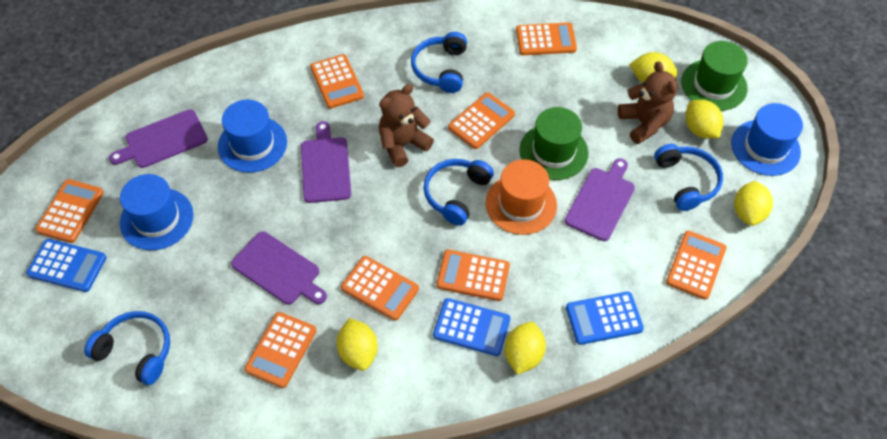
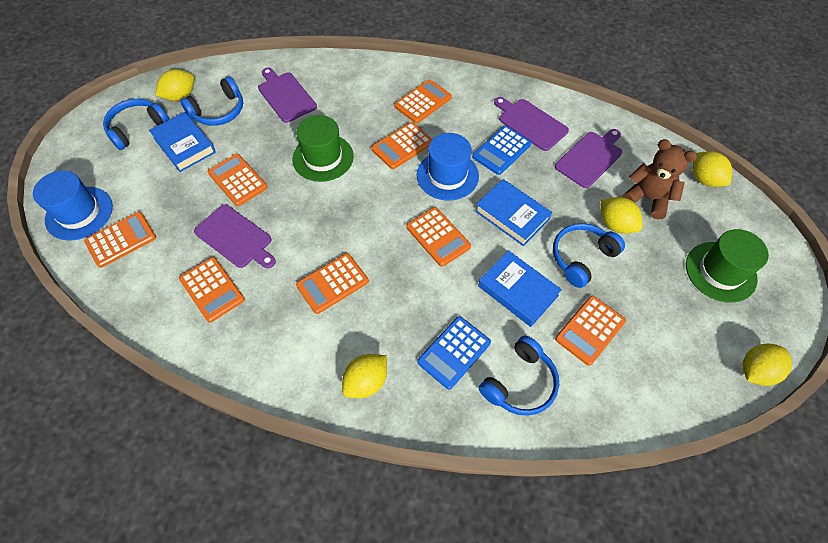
blue book: none = 0 -> [149,112,216,172] [475,179,552,246] [478,250,562,327] = 3
blue calculator: [26,239,107,292] [433,298,510,356] [566,292,644,345] = 3 -> [418,316,491,390] [472,126,531,175] = 2
blue hat: [120,174,194,250] [218,100,287,173] [731,103,803,176] = 3 -> [33,170,113,240] [417,133,479,201] = 2
brown teddy bear: [379,84,434,167] [618,61,678,144] = 2 -> [622,139,697,220] = 1
orange hat: [486,159,557,235] = 1 -> none = 0

